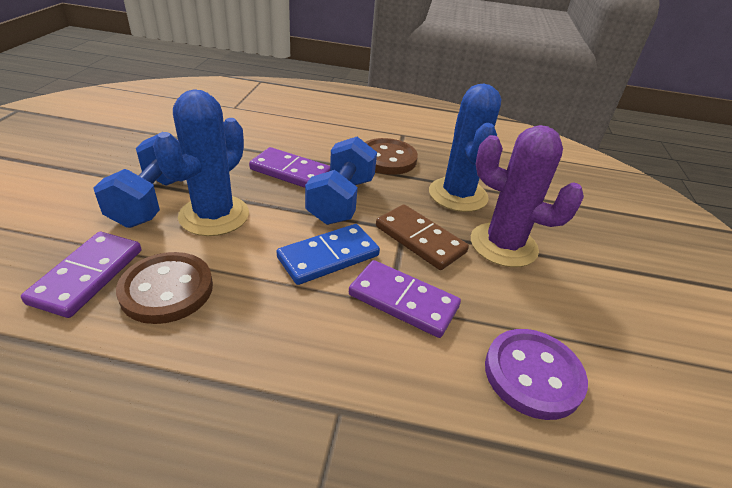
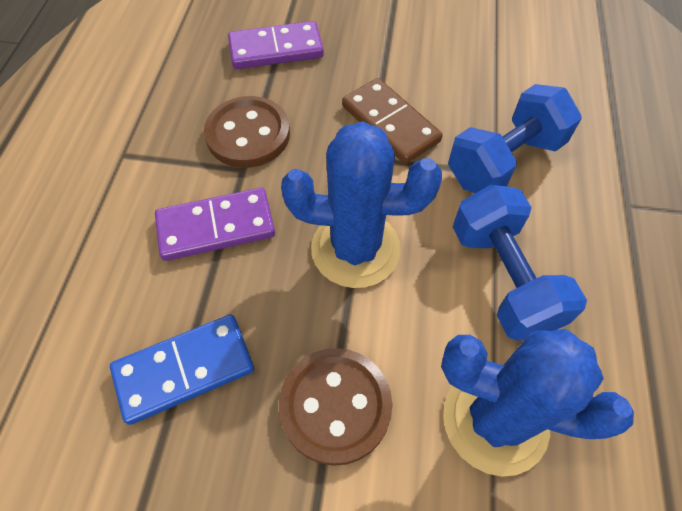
purple button: [485,329,588,420] = 1 -> none = 0
purple cactus: [471,125,584,267] = 1 -> none = 0
purple domino: [21,232,141,318] [249,147,330,188] [349,260,461,338] = 3 -> [155,188,275,261] [228,21,324,69] = 2

